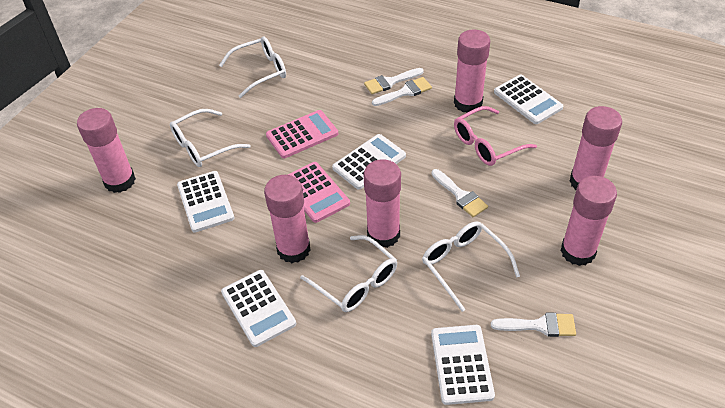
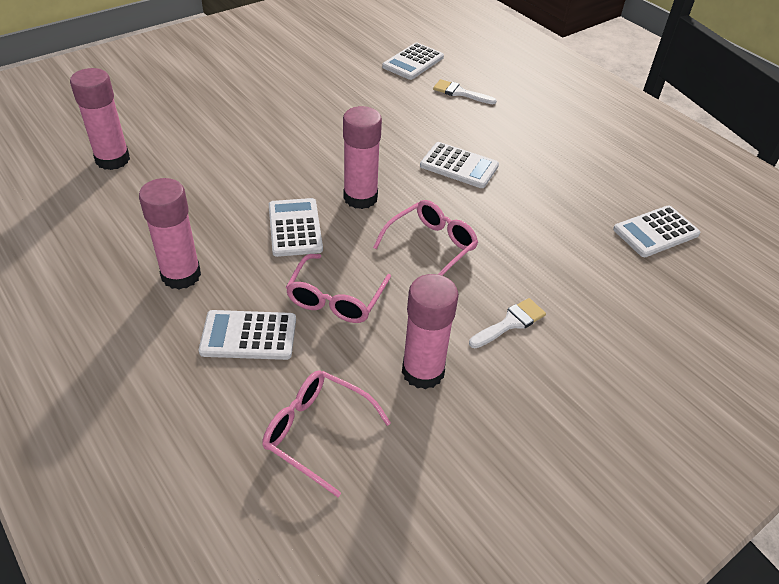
pink calculator: [266,110,338,158] [288,162,350,223] = 2 -> none = 0
pink glasses: [454,106,537,166] = 1 -> [262,370,391,497] [286,254,391,323] [373,200,478,276] = 3
pink glue stick: [77,108,136,193] [264,175,311,263] [364,159,401,248] [454,29,490,113] [561,176,617,266] [570,106,622,190] = 6 -> [70,68,130,170] [139,178,201,289] [343,106,382,209] [402,274,459,390] = 4
white brush: [364,68,424,94] [372,77,432,106] [432,169,488,217] [491,313,576,337] = 4 -> [433,79,497,104] [469,298,546,348] = 2
white glasses: [170,109,251,167] [219,36,286,98] [300,235,397,312] [422,221,520,312] = 4 -> none = 0

